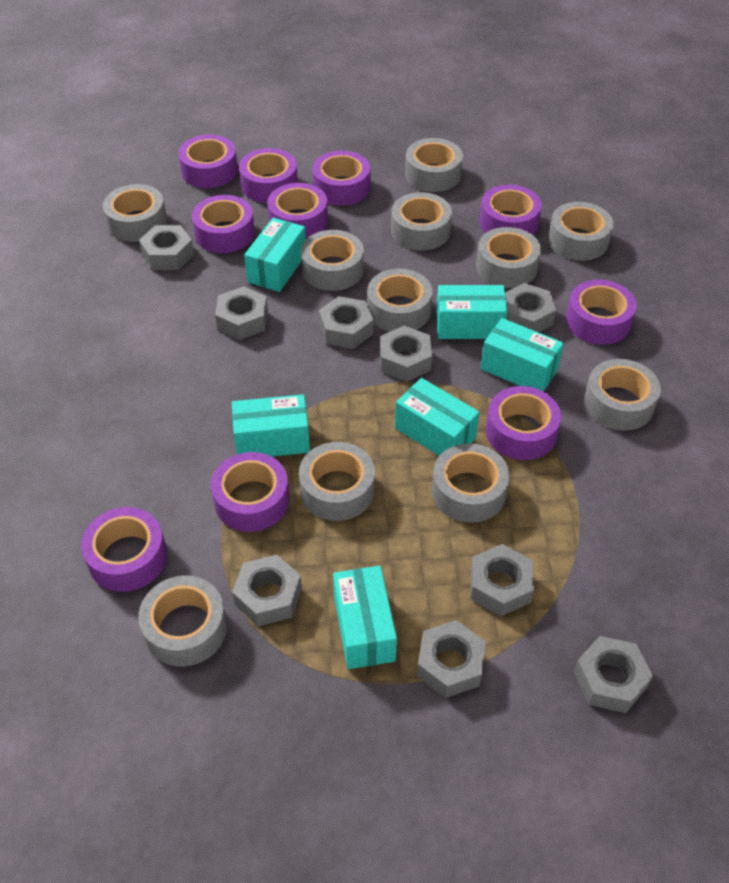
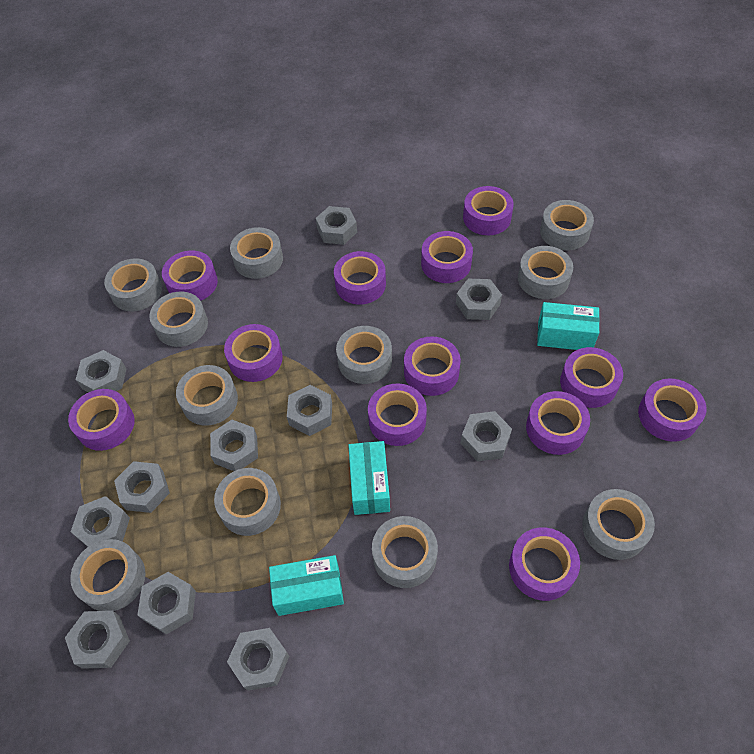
grey nut: [139,225,194,270] [215,286,268,340] [232,555,302,626] [319,296,373,349] [380,326,432,382] [417,620,486,698] [471,544,534,616] [505,283,556,333] [574,636,653,713] = 9 -> [65,611,130,669] [71,496,130,547] [76,350,126,393] [114,461,170,513] [138,572,196,635] [210,420,258,471] [227,628,289,691] [287,385,332,436] [316,206,357,245] [456,279,502,320] [461,411,512,461] = 11
purple tape: [81,507,167,592] [178,135,238,188] [192,195,255,253] [211,452,289,532] [239,148,298,203] [267,183,328,239] [313,150,370,206] [479,185,542,235] [486,386,561,460] [566,280,637,345] = 10 -> [68,389,135,451] [162,250,218,301] [224,324,283,382] [334,251,386,305] [368,383,427,446] [404,336,461,396] [421,231,473,283] [463,186,514,235] [509,527,580,601] [526,391,590,455] [560,347,623,408] [638,379,707,442] = 12
turquoise box: [232,394,310,457] [244,217,306,292] [333,566,397,669] [395,378,480,456] [436,285,507,339] [481,318,564,391] = 6 -> [269,555,344,616] [348,441,390,515] [537,302,600,350] = 3

